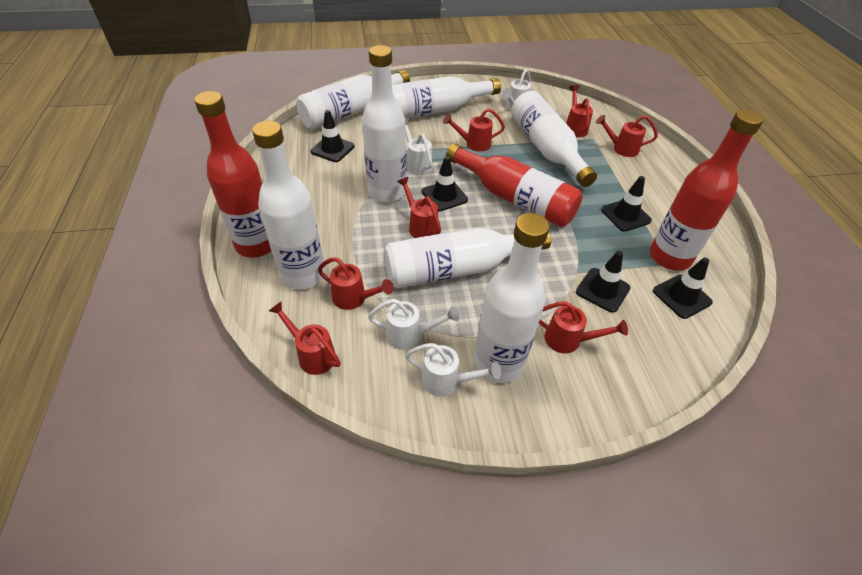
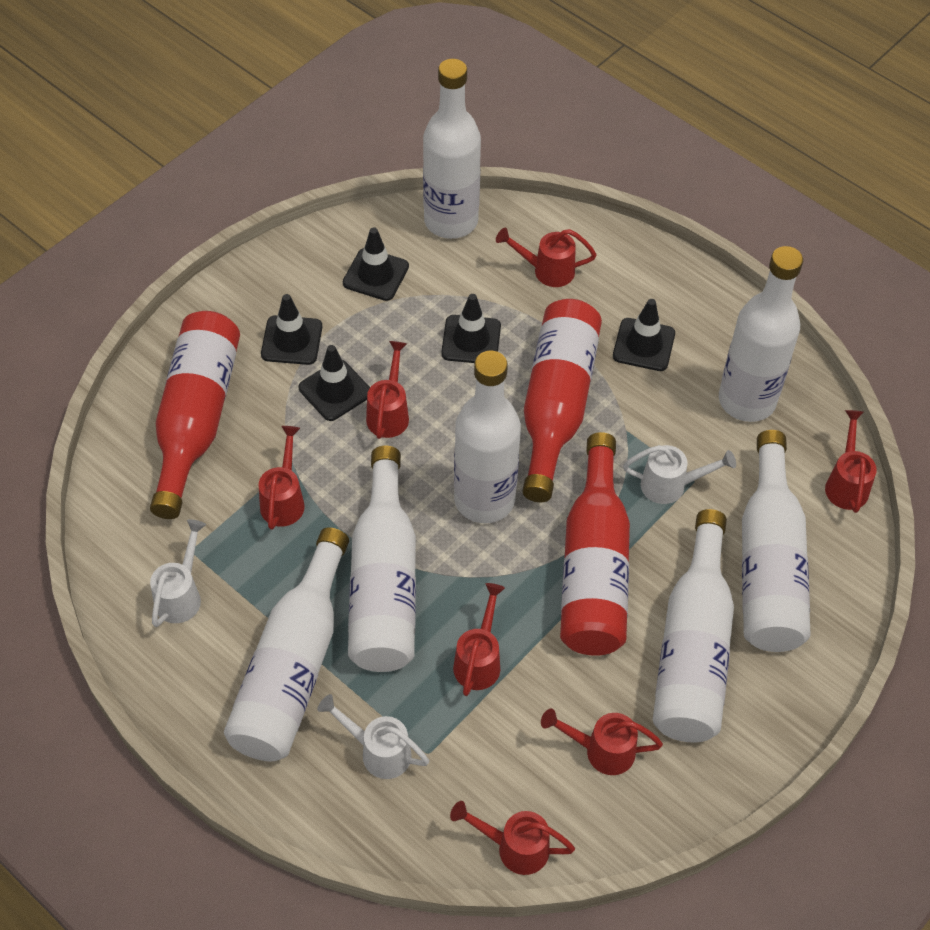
white watering can: [368,299,459,350] [405,118,432,175] [405,343,501,397] [502,69,531,110] = 4 -> [150,519,206,627] [317,694,429,779] [623,445,736,504] = 3

